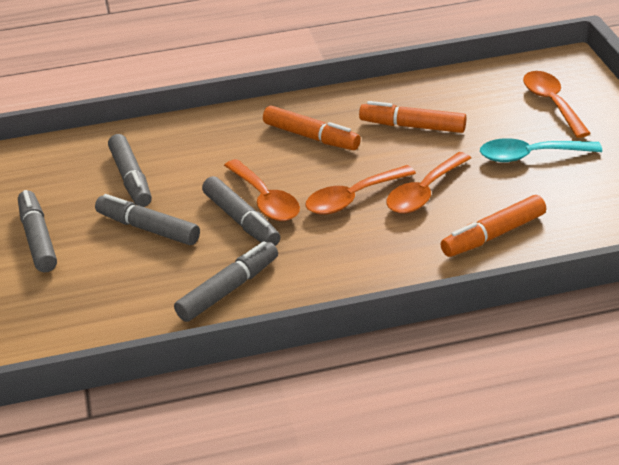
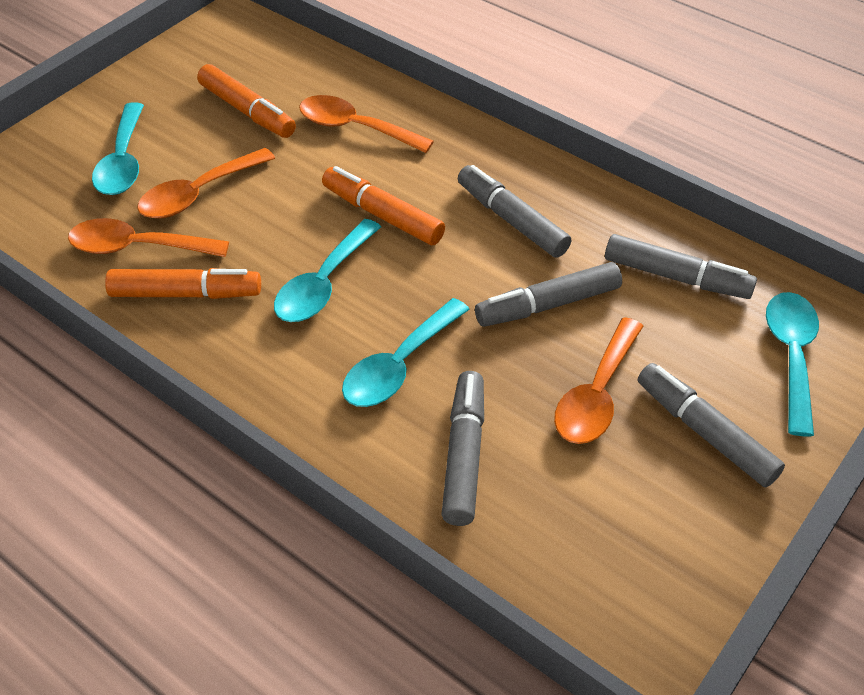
turquoise spoon: [480,138,602,162] = 1 -> [92,102,144,195] [274,219,381,322] [342,298,470,407] [766,292,819,436] = 4

